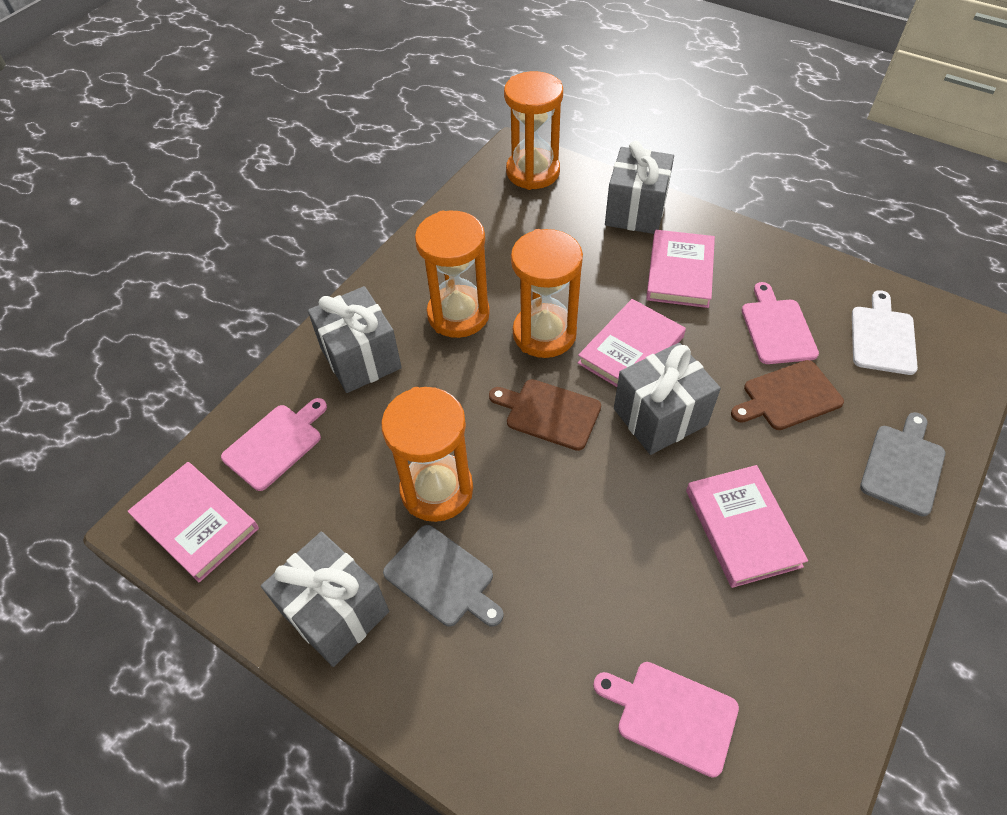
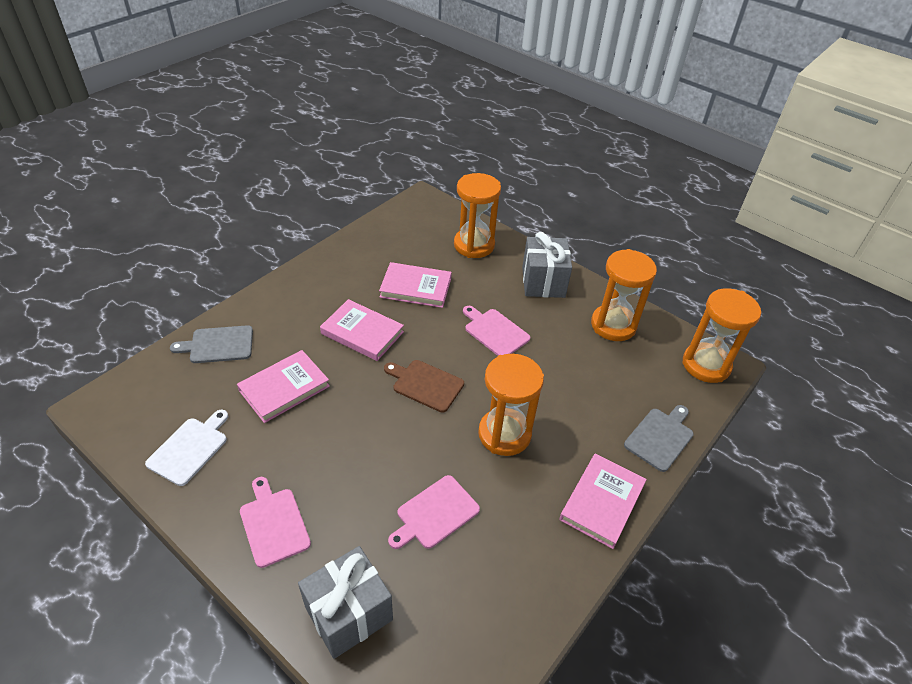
brown cutting board: [489,379,601,451] [731,360,844,430] = 2 -> [384,360,464,413] = 1
grey gift: [261,532,389,667] [308,286,402,393] [605,141,674,234] [614,343,721,455] = 4 -> [298,546,393,659] [522,232,572,298] = 2

